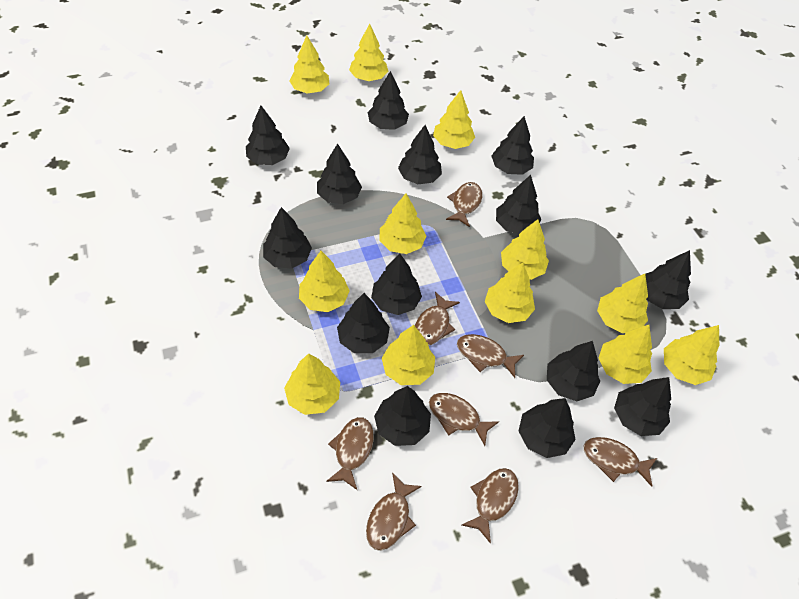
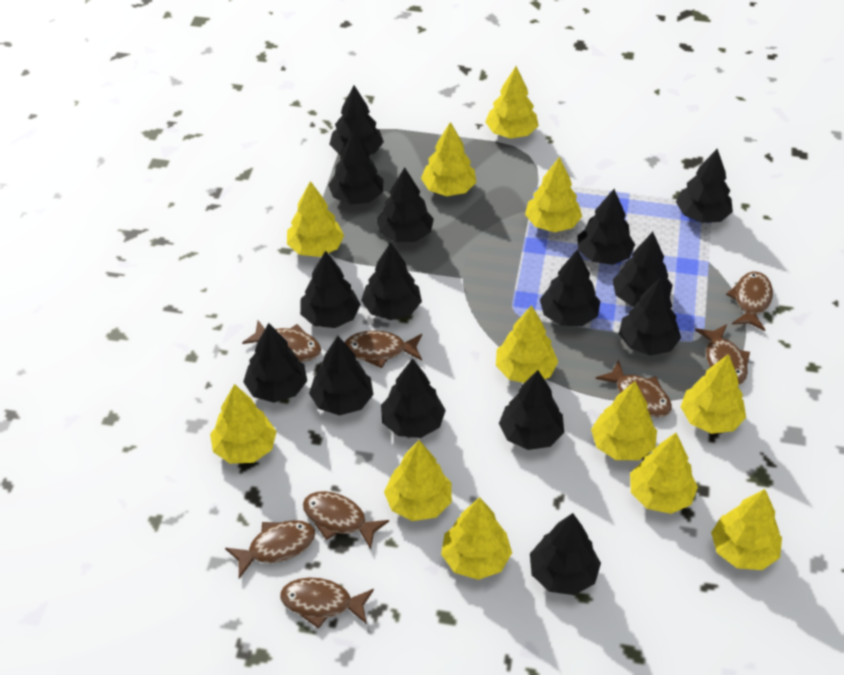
black tree: [246,106,290,165] [263,207,312,269] [317,143,362,204] [337,293,390,353] [368,71,409,130] [371,254,422,315] [374,386,431,446] [398,125,442,184] [492,116,534,175] [496,175,542,234] [518,398,576,458] [547,341,600,401] [614,377,671,436] [645,250,691,309] = 14 -> [243,323,307,403] [300,251,361,328] [309,336,374,415] [328,131,384,205] [329,85,384,155] [361,242,422,320] [376,167,434,242] [381,358,446,438] [499,370,564,450] [530,513,601,595] [540,249,600,326] [577,189,635,265] [612,232,673,307] [619,277,681,356] [676,149,733,223] = 15

